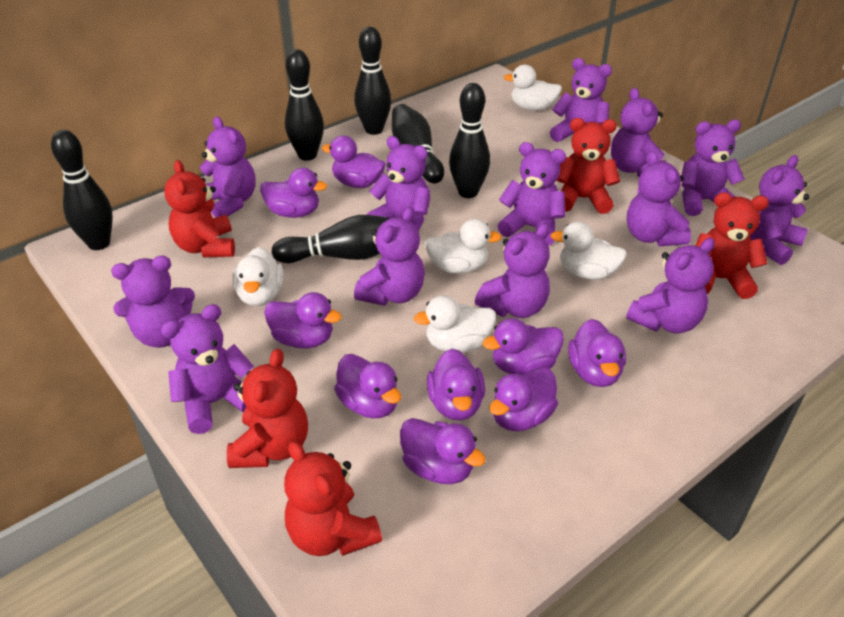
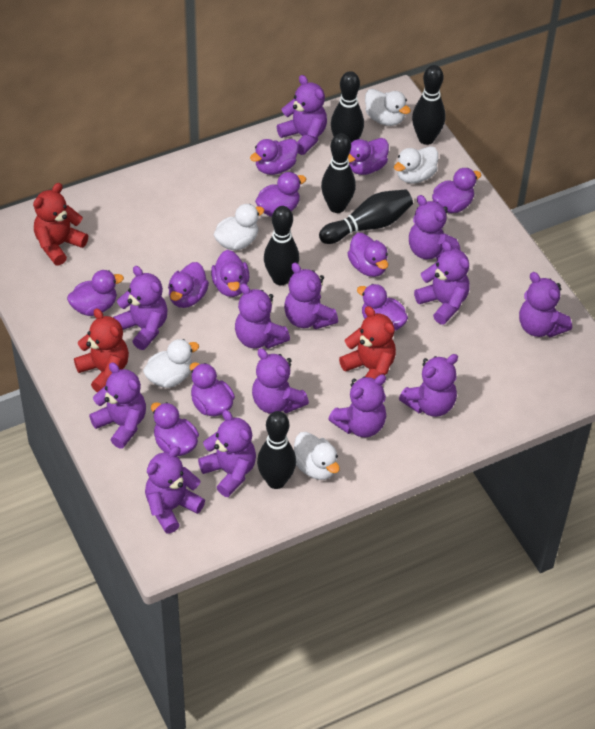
purple duck: [260,168,327,218] [264,292,342,348] [322,135,386,188] [334,354,401,418] [400,418,486,484] [427,349,485,421] [483,318,564,375] [489,367,558,431] [568,319,626,387] = 9 -> [67,270,124,316] [151,402,199,456] [168,262,209,308] [190,362,235,416] [211,250,249,297] [250,139,298,175] [255,172,306,217] [347,233,388,277] [348,138,389,175] [357,284,408,331] [432,168,481,213] = 11
red teddy bear: [164,160,235,257] [227,349,308,468] [284,441,382,556] [556,118,620,214] [695,192,769,299] = 5 -> [33,183,88,266] [74,308,129,392] [339,306,396,379] = 3

